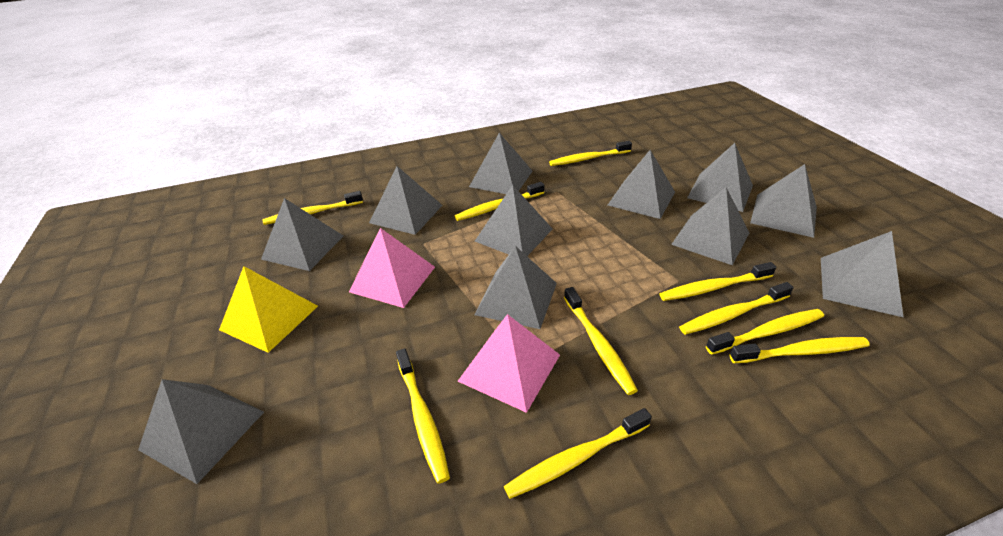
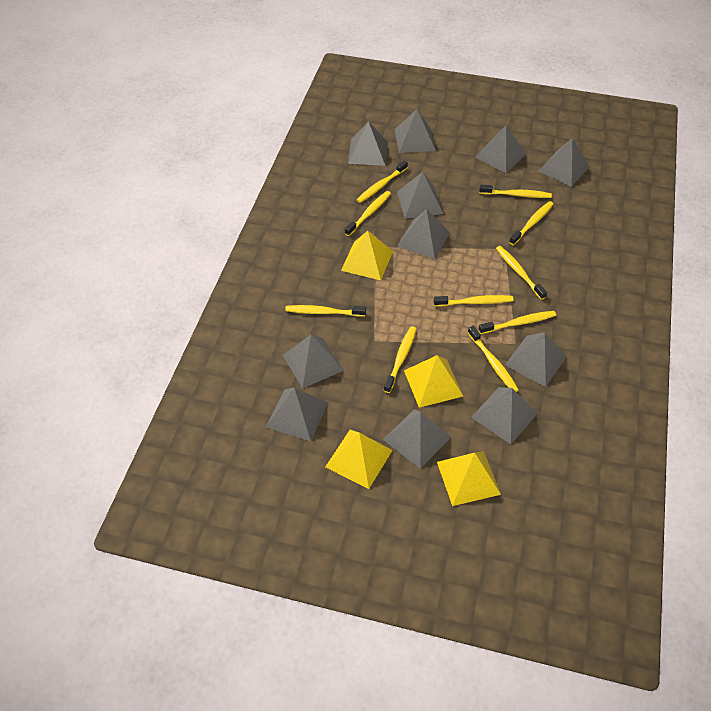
pink pyramid: [349,228,435,308] [458,314,560,413] = 2 -> none = 0
yellow pyramid: [219,266,318,353] = 1 -> [325,430,393,489] [341,231,393,280] [404,355,463,408] [437,451,501,506] = 4

